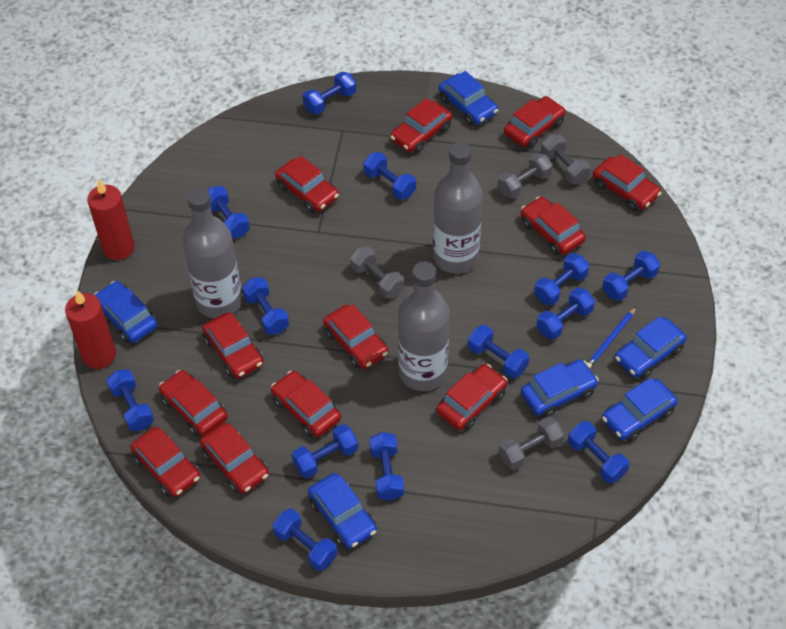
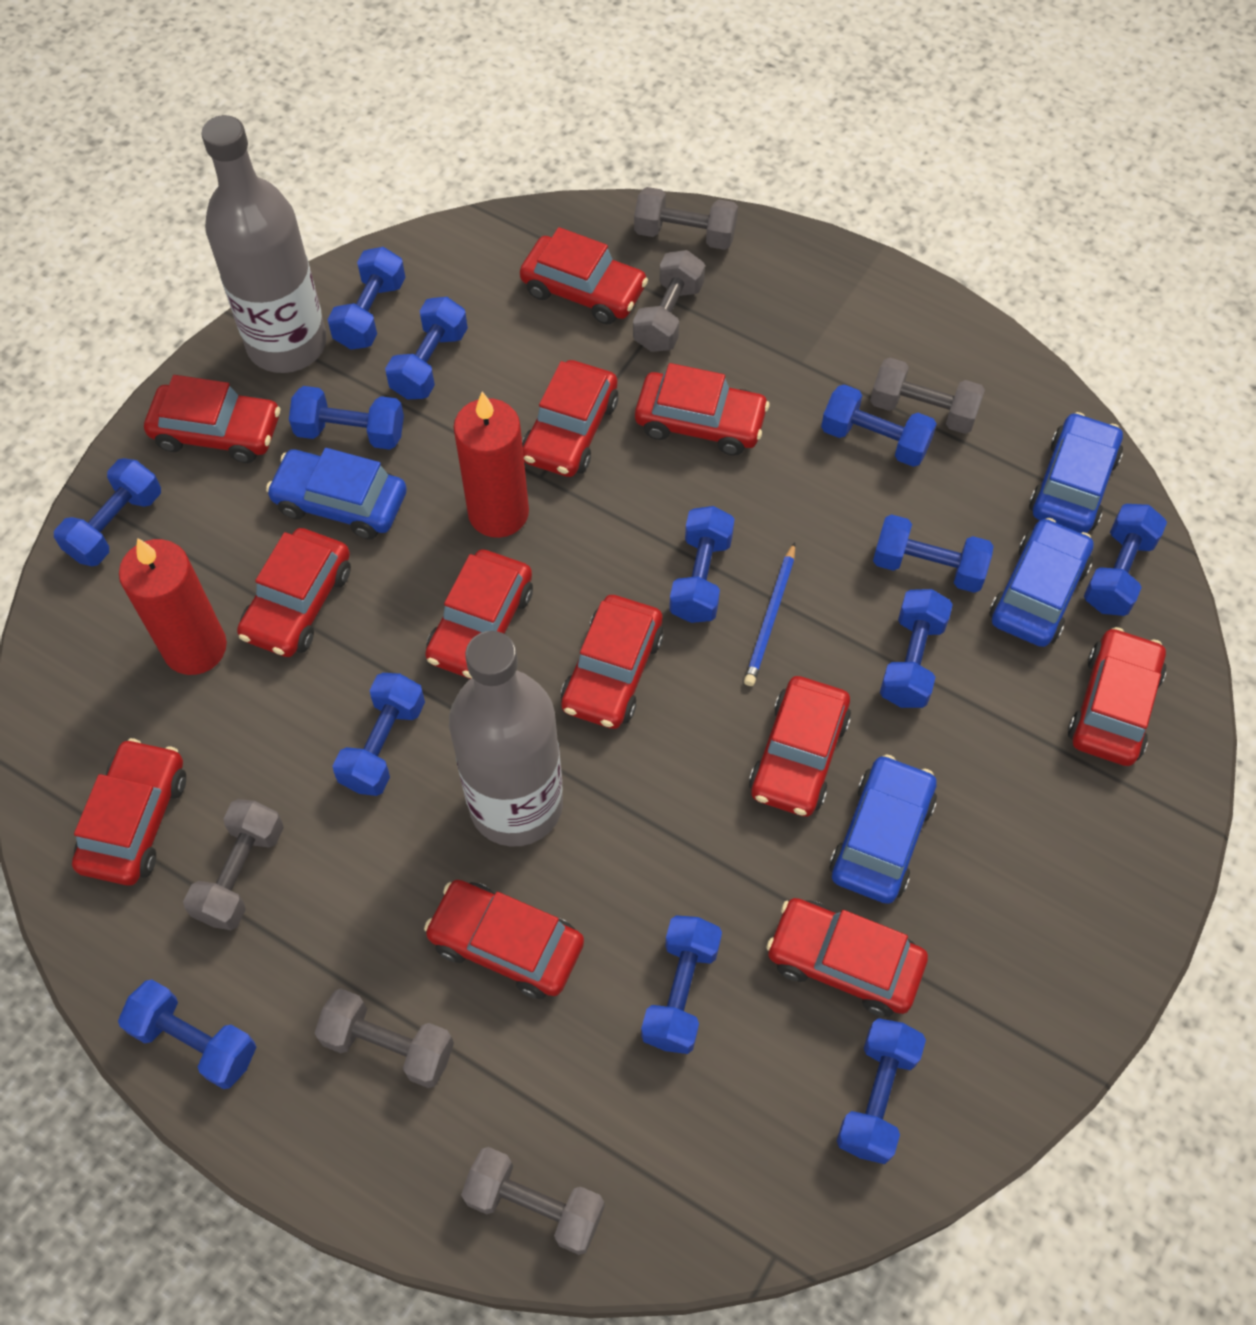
blue car: [94,281,157,343] [308,473,377,549] [439,71,498,125] [521,359,599,418] [602,378,678,441] [615,316,687,379] = 6 -> [266,448,407,539] [829,755,937,904] [989,518,1094,647] [1029,412,1123,533] = 4
grey bottle: [182,188,242,318] [398,262,450,391] [433,142,483,274] = 3 -> [201,115,327,373] [449,631,563,847] = 2
grey dumbbell: [350,246,404,299] [498,153,553,199] [498,417,564,470] [541,134,591,184] = 4 -> [183,799,284,930] [314,989,454,1088] [461,1147,605,1255] [633,250,705,352] [634,187,738,250] [870,358,985,434] = 6

